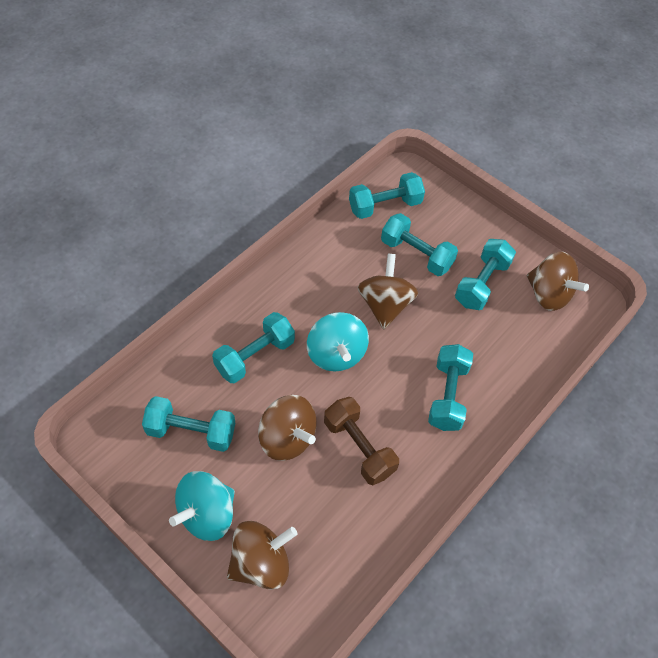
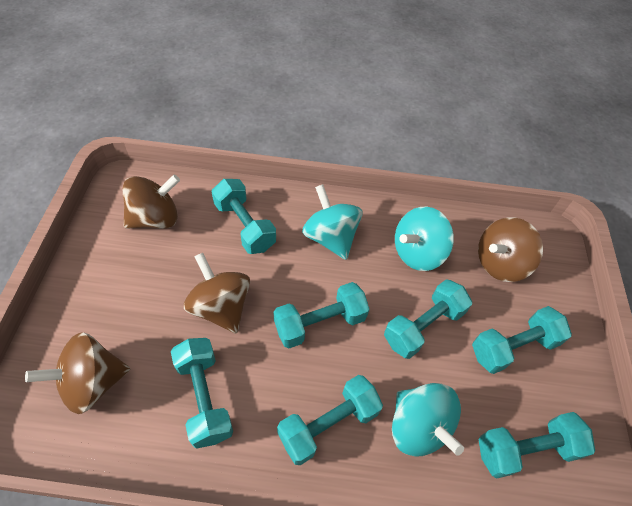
brown dumbbell: [324,397,399,485] = 1 -> none = 0
turquoise dumbbell: [142,396,235,452] [212,312,295,383] [349,172,425,219] [381,213,458,276] [428,344,473,431] [455,239,516,310] = 6 -> [171,338,233,449] [211,179,276,254] [273,282,370,348] [277,375,383,465] [384,279,472,359] [472,306,572,374] [478,412,595,478] = 7
turquoise spinning top: [169,471,235,541] [307,312,369,371] = 2 -> [302,184,362,260] [392,383,464,457] [395,207,454,271] = 3

